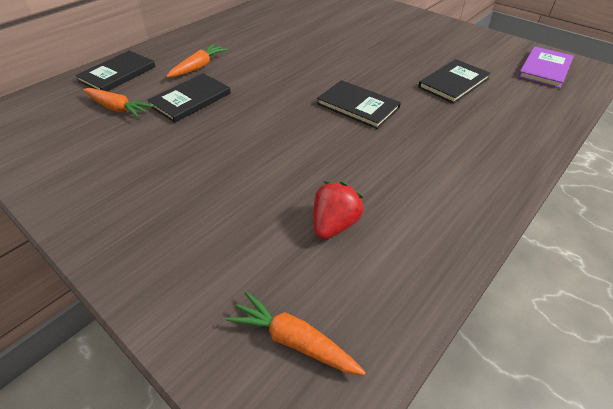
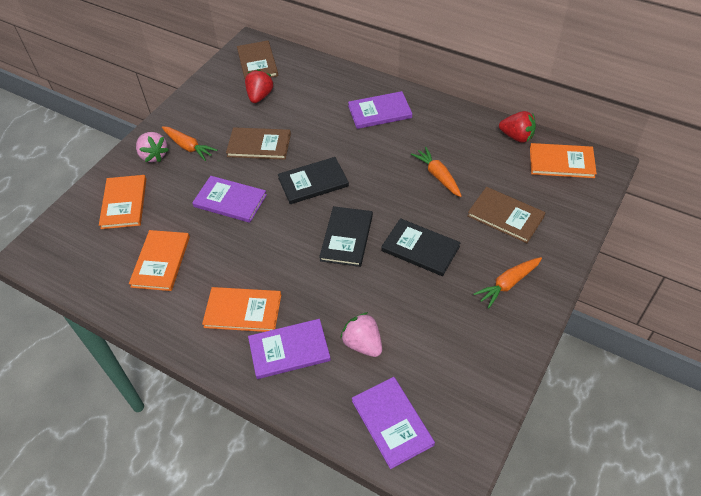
black book: [75,51,156,91] [147,73,231,123] [317,80,401,129] [418,59,491,104] = 4 -> [278,157,349,204] [319,206,373,267] [381,218,461,276] = 3
brown book: none = 0 -> [226,127,291,160] [237,40,278,79] [467,187,546,243] = 3
orange book: none = 0 -> [99,175,146,229] [129,230,190,291] [202,287,281,332] [530,143,597,178] = 4
pink strawberry: none = 0 -> [136,132,169,162] [340,312,382,357] = 2
purple book: [518,46,574,88] = 1 -> [192,176,267,223] [248,319,331,379] [348,91,412,129] [352,377,435,469] = 4
red strawberry: [313,181,363,239] = 1 -> [245,69,274,103] [499,111,536,143] = 2

